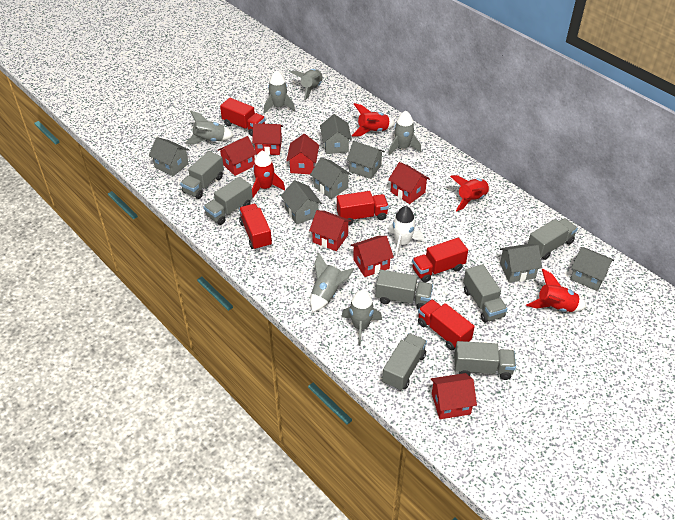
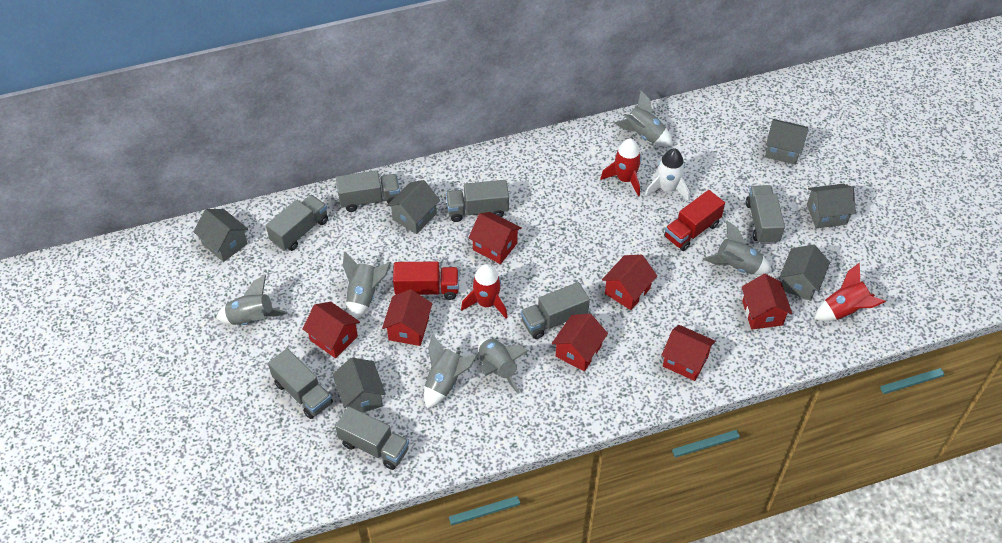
grey house: [149,137,189,176] [281,180,322,225] [310,157,352,199] [320,114,352,154] [347,141,385,179] [500,244,542,283] [570,247,614,291] = 7 -> [193,209,248,262] [332,357,386,413] [387,180,440,234] [765,119,808,165] [780,244,830,301] [807,184,856,228] = 6
red rocket: [252,151,285,199] [352,103,395,137] [450,175,490,211] [526,269,586,312] = 4 -> [461,264,508,319] [600,139,642,196] [814,263,886,321] = 3
red truck: [220,98,265,136] [239,204,272,250] [337,191,389,225] [412,238,468,283] [418,299,475,350] = 5 -> [393,261,459,300] [664,190,725,251] = 2

